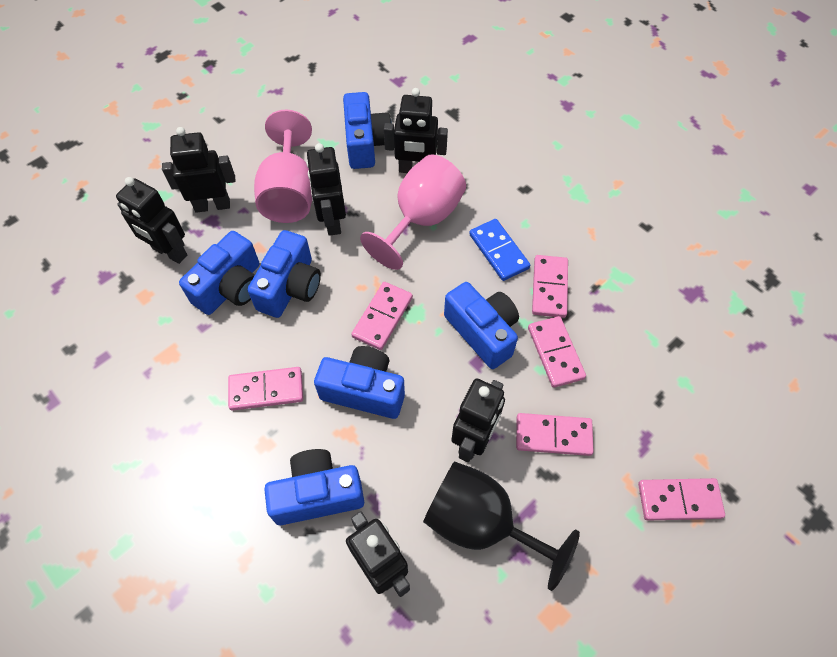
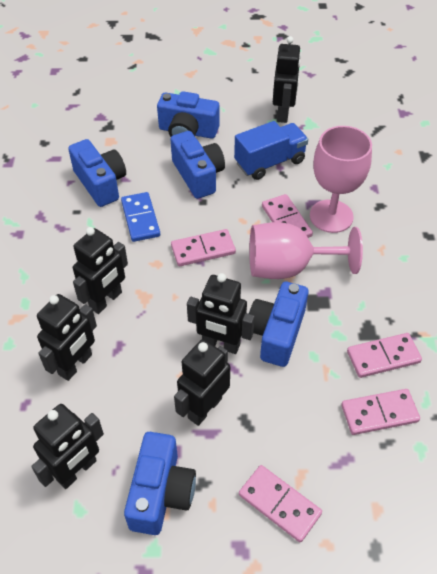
black goblet: [423,461,580,591] = 1 -> none = 0
blue camera: [179,231,259,315] [247,230,321,318] [264,449,364,525] [314,346,405,419] [343,92,392,169] [444,282,519,369] = 6 -> [68,139,126,207] [124,432,196,535] [157,91,219,139] [171,131,225,199] [249,282,309,367] = 5
blue truck: none = 0 -> [234,121,308,180] = 1
pink domino: [228,367,303,411] [351,282,413,350] [516,413,594,456] [528,316,586,388] [532,255,568,318] [638,478,725,521] = 6 -> [171,229,236,266] [239,465,322,542] [262,194,313,238] [341,389,420,435] [347,333,422,378] = 5

